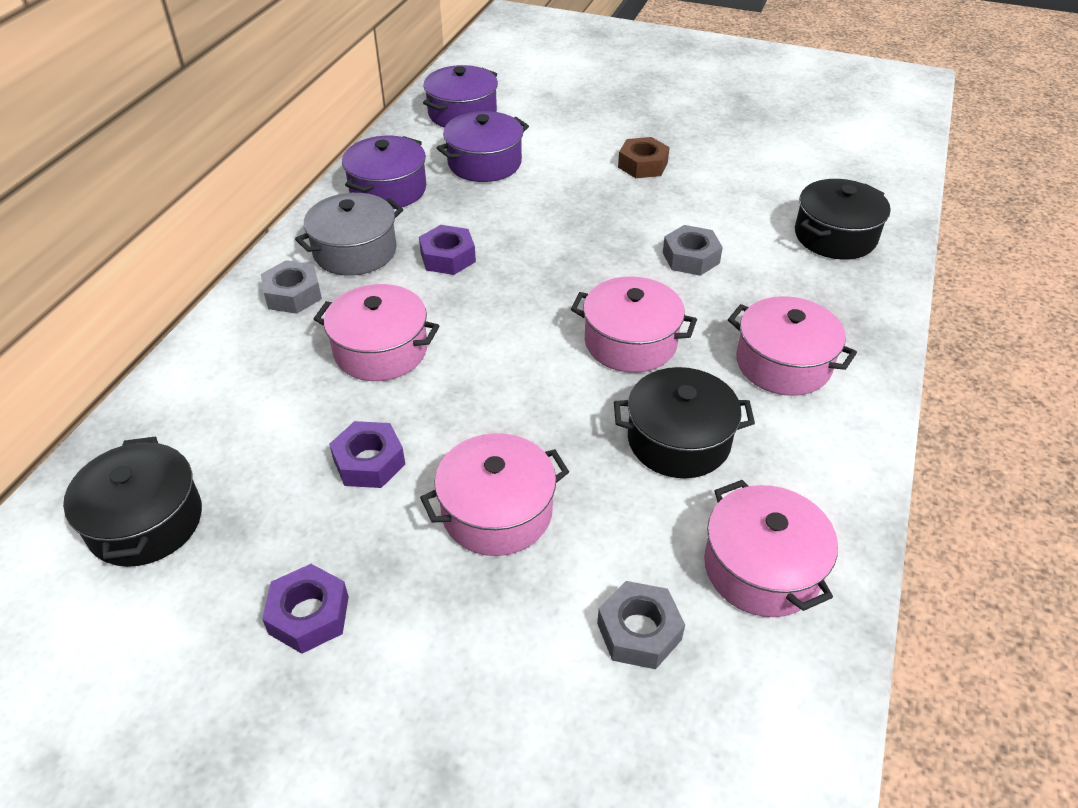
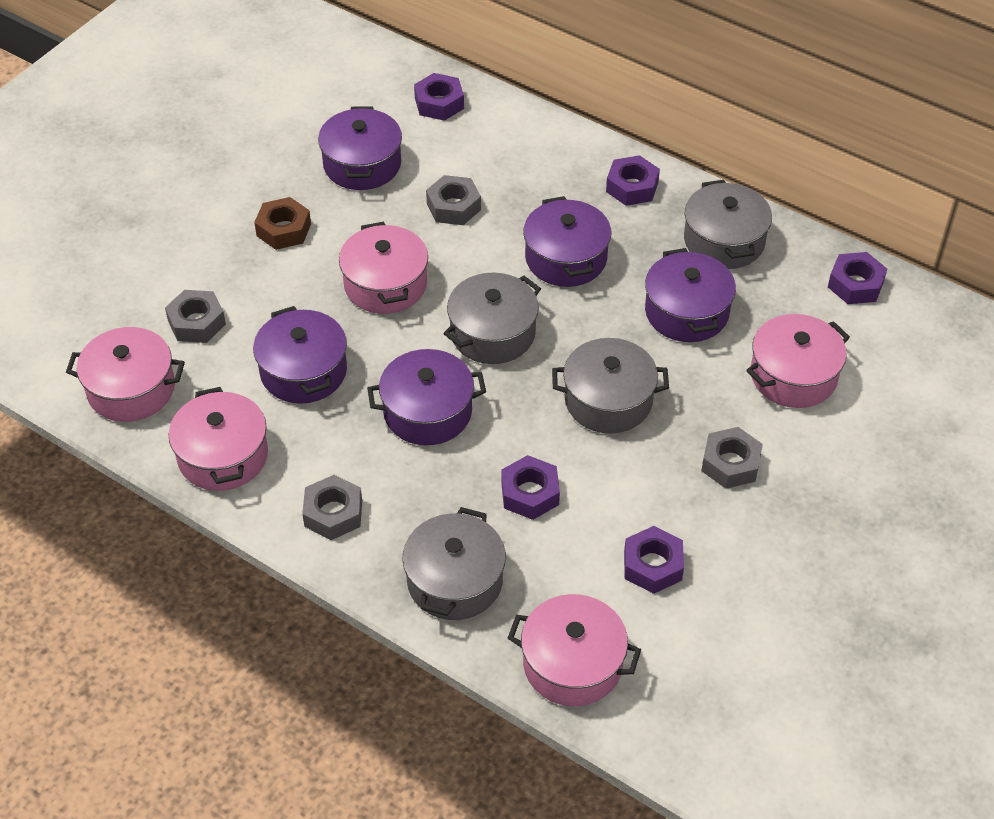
black pot: [63,437,202,567] [614,367,755,478] [795,179,891,260] = 3 -> none = 0
grey nut: [261,260,322,314] [597,581,685,669] [663,225,723,276] = 3 -> [165,290,226,343] [302,475,362,540] [426,175,481,225] [701,427,763,489] = 4
grey pot: [295,193,403,276] = 1 -> [402,507,506,620] [443,273,541,364] [552,338,669,434] [684,180,772,269] = 4
purple nut: [262,564,349,654] [329,421,405,488] [419,225,476,275] = 3 -> [414,73,464,121] [501,455,560,520] [606,155,660,206] [624,526,684,594] [828,252,887,304] = 5
purple pot: [342,136,426,209] [423,65,498,128] [437,111,529,182] = 3 -> [253,306,347,404] [318,106,402,190] [367,349,486,445] [523,196,611,287] [645,248,736,342] = 5

